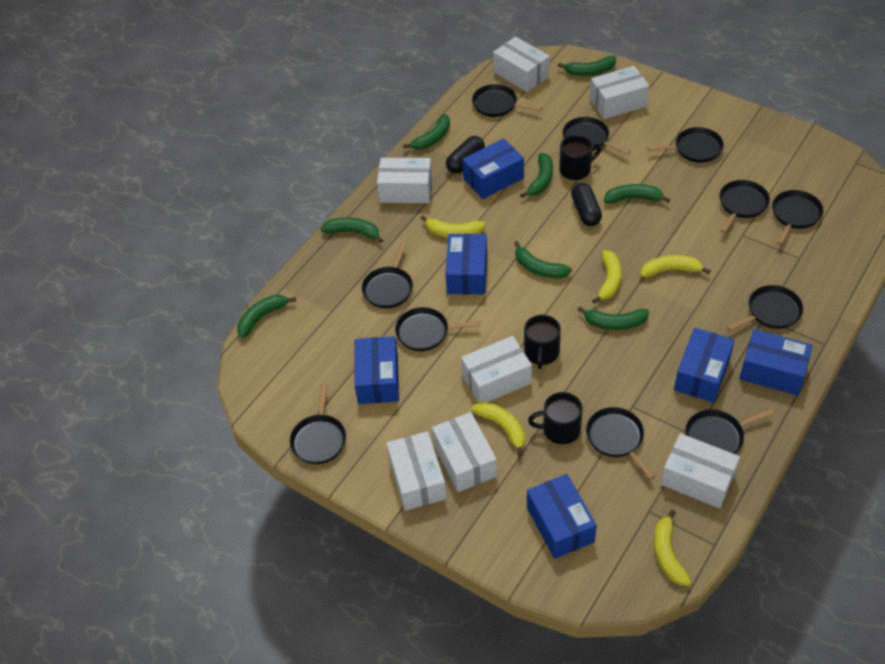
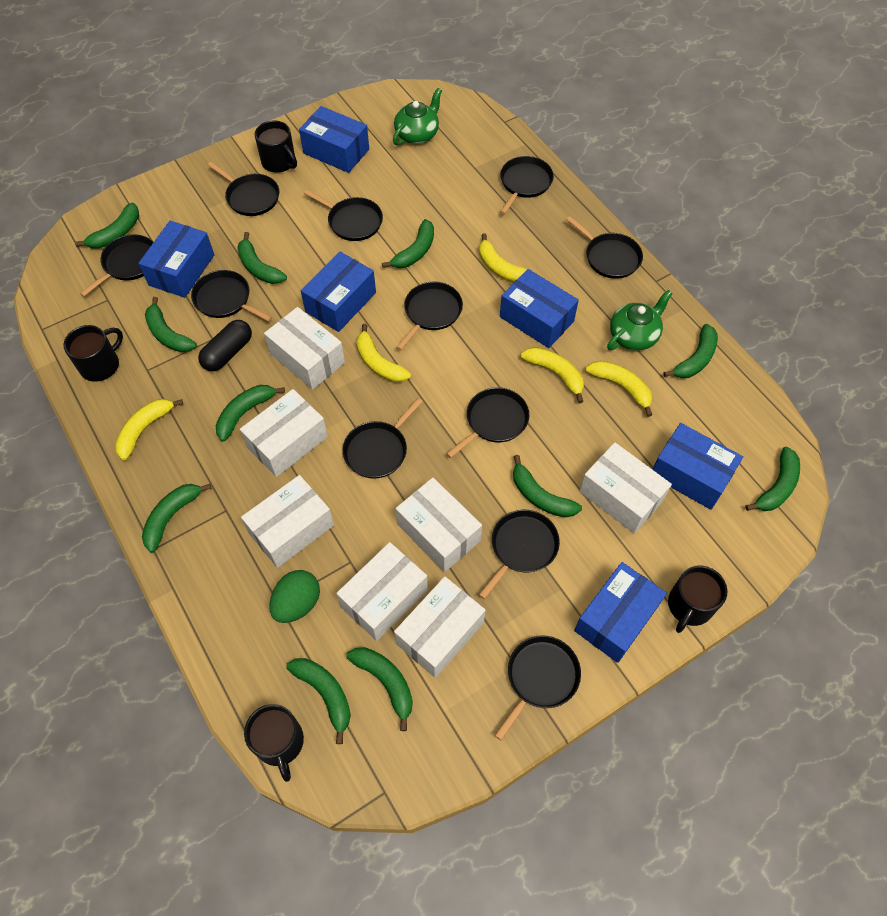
black capsule: [446,136,485,174] [571,183,602,226] = 2 -> [198,320,252,371] = 1
black mug: [524,315,561,369] [528,392,583,444] [559,135,601,180] = 3 -> [63,325,123,382] [244,704,304,782] [255,121,297,173] [668,566,727,633] = 4
green banana: [237,295,296,338] [320,217,383,243] [403,114,450,150] [514,241,572,278] [520,153,553,198] [558,56,616,76] [577,306,649,330] [604,184,670,204] = 8 -> [75,202,139,248] [142,484,211,553] [145,297,197,352] [216,385,285,442] [237,232,287,284] [286,658,351,744] [346,647,413,731] [382,219,434,268] [513,455,582,517] [663,324,718,378] [745,446,800,511] = 11
green egg: none = 0 -> [269,570,320,623] = 1
green teapot: none = 0 -> [393,88,442,145] [607,290,673,351] = 2

